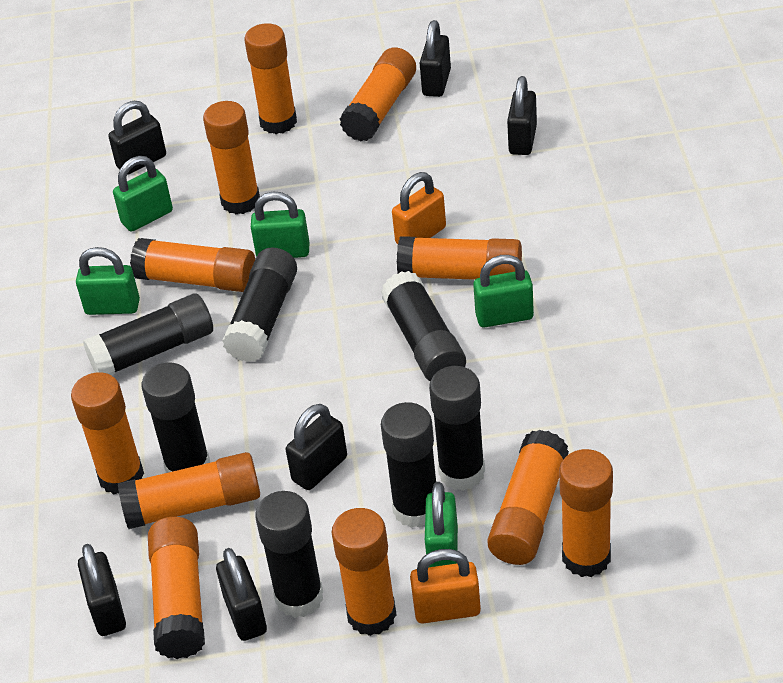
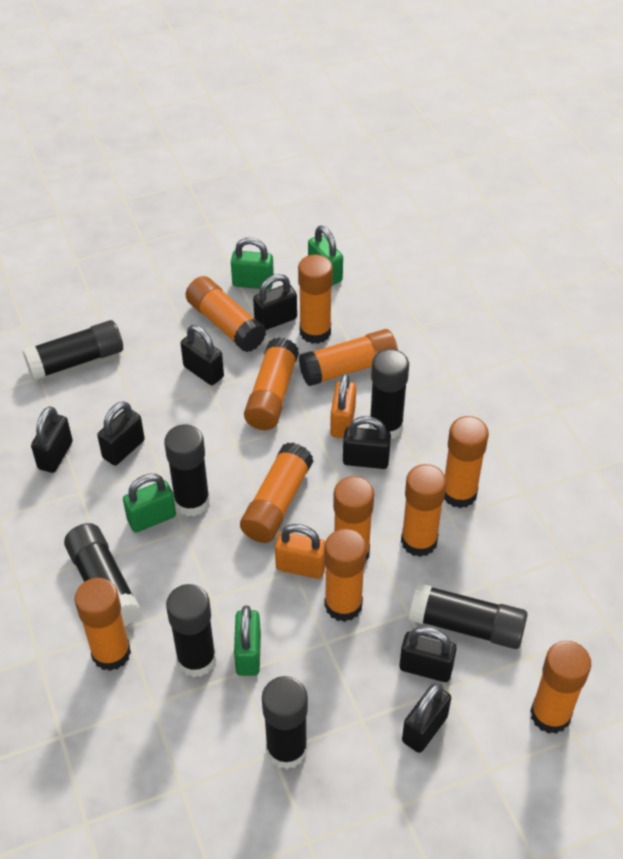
black padlock: [78,544,126,636] [108,101,166,175] [216,548,267,641] [286,404,347,490] [420,20,451,97] [507,76,537,155] = 6 -> [31,406,73,473] [97,401,145,465] [180,325,224,385] [253,274,297,330] [343,416,391,469] [399,626,457,682] [402,683,451,753] = 7
green padlock: [76,247,140,315] [113,156,173,232] [251,191,309,258] [425,482,458,567] [473,255,534,328] = 5 -> [123,474,176,533] [231,238,274,290] [234,605,261,676] [308,226,343,285] = 4

